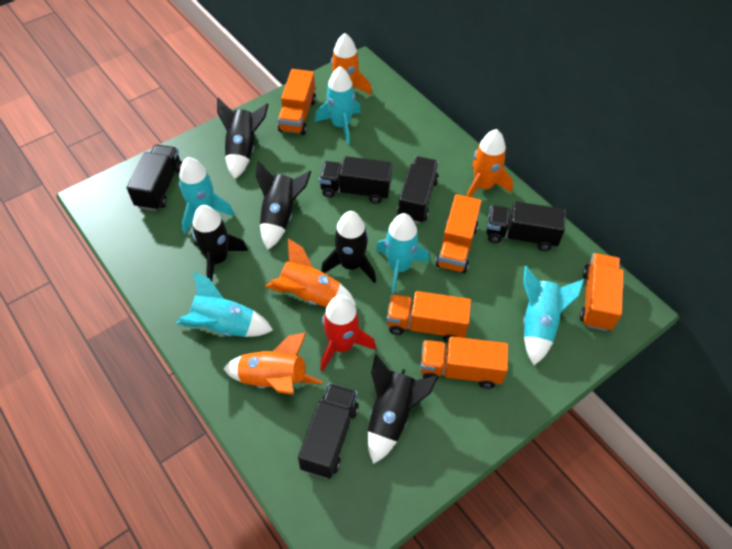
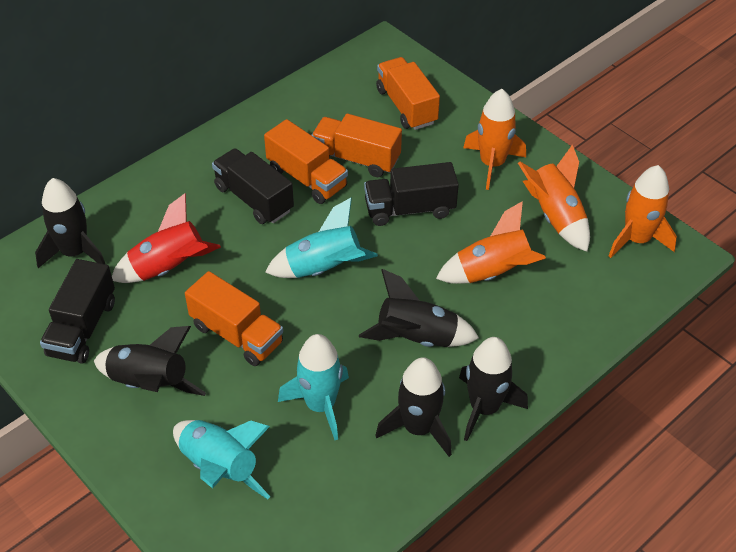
black truck: [127,145,182,211] [298,383,359,479] [319,156,392,204] [397,156,439,224] [486,201,566,251] = 5 -> [40,259,115,364] [212,148,294,224] [364,162,459,226] = 3
orange truck: [278,69,316,135] [387,291,471,343] [420,336,508,389] [435,194,482,273] [580,253,624,331] = 5 -> [185,271,283,366] [264,119,348,204] [312,114,402,177] [376,57,440,130] = 4
turquoise rocket: [176,271,273,337] [179,157,234,234] [315,66,361,144] [376,213,430,293] [523,266,584,365] = 5 -> [173,420,270,499] [265,198,378,278] [278,334,349,440] = 3

